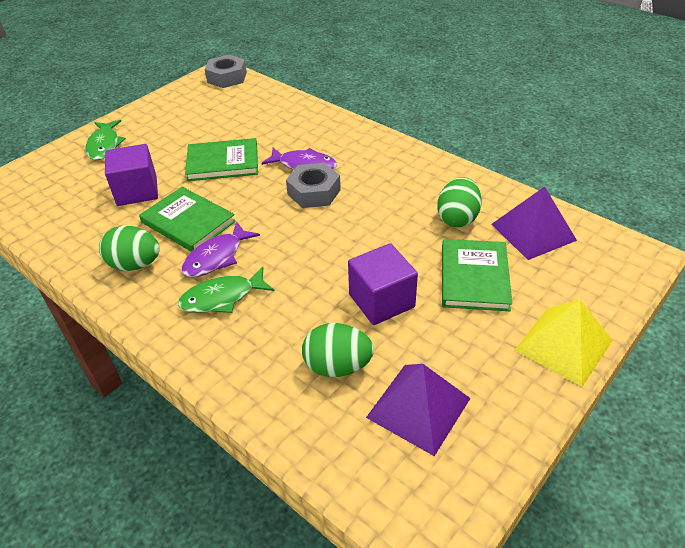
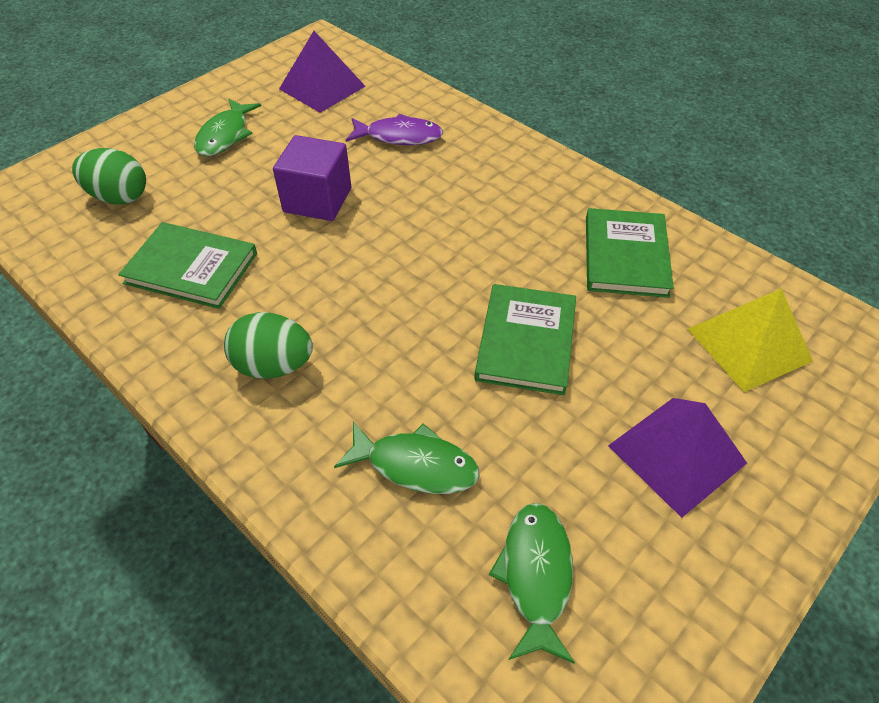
green egg: [99,226,160,271] [302,323,374,377] [437,177,482,227] = 3 -> [72,148,146,204] [224,312,313,379] = 2
green fish: [85,120,126,160] [178,267,274,313] = 2 -> [194,99,261,156] [334,422,479,494] [489,503,575,663] = 3
grey nut: [205,55,247,88] [286,163,341,208] = 2 -> none = 0
purple cube: [105,144,158,206] [348,243,418,325] = 2 -> [273,135,351,221] = 1
purple fish: [182,222,260,277] [262,148,337,170] = 2 -> [346,114,443,145] = 1

